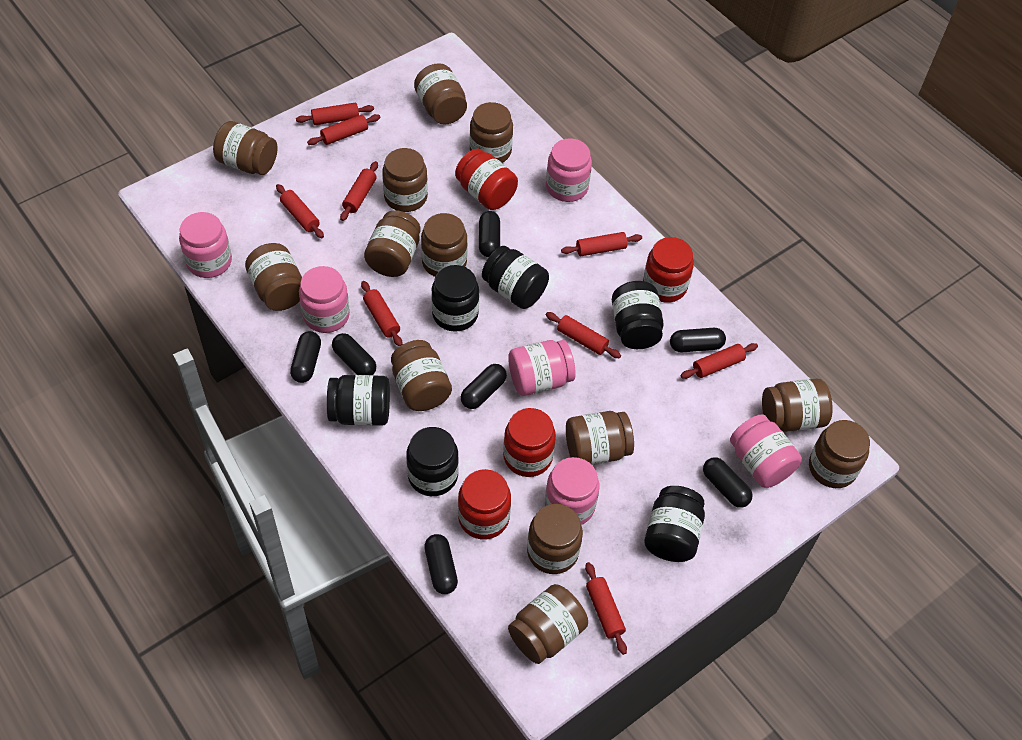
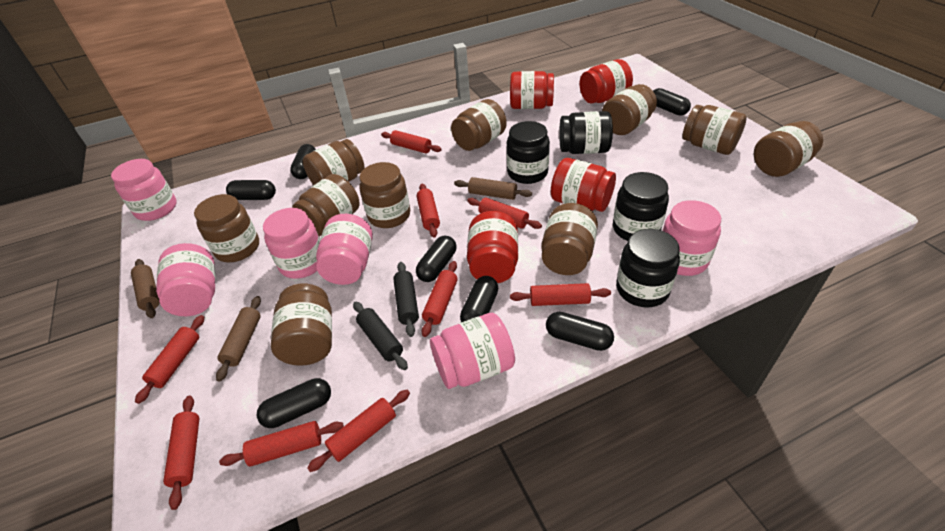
black jar: [327,375,390,426] [406,427,459,496] [431,265,479,331] [482,246,549,309] [612,281,664,349] [644,486,705,562] = 6 -> [507,121,550,184] [559,111,613,154] [613,172,669,241] [616,229,680,307] = 4
black rolling pin: none = 0 -> [353,302,408,370] [393,262,419,337] = 2
brown jar: [213,121,278,175] [245,243,302,311] [364,210,421,277] [382,148,428,212] [391,340,452,411] [414,63,467,125] [421,213,468,277] [470,102,513,163] [508,584,588,664] [527,504,583,574] [566,411,634,465] [762,379,833,432] [809,420,870,488] = 13 -> [194,194,259,262] [271,284,332,366] [292,174,360,236] [303,139,365,185] [359,162,410,228] [451,99,507,151] [541,203,598,275] [602,84,657,135] [683,105,747,155] [754,121,823,177] = 10
brown rolling pin: none = 0 -> [131,259,160,318] [216,296,261,382] [454,177,532,200] = 3

